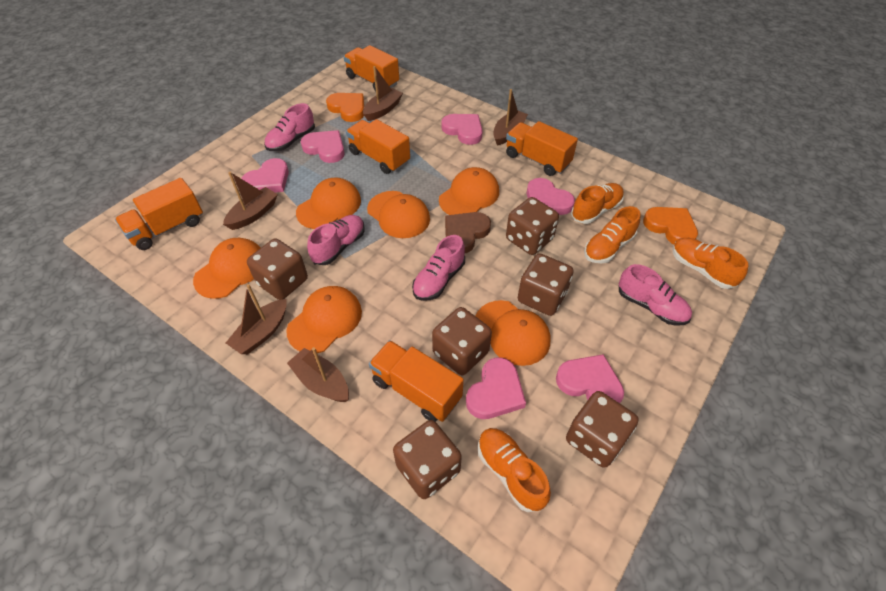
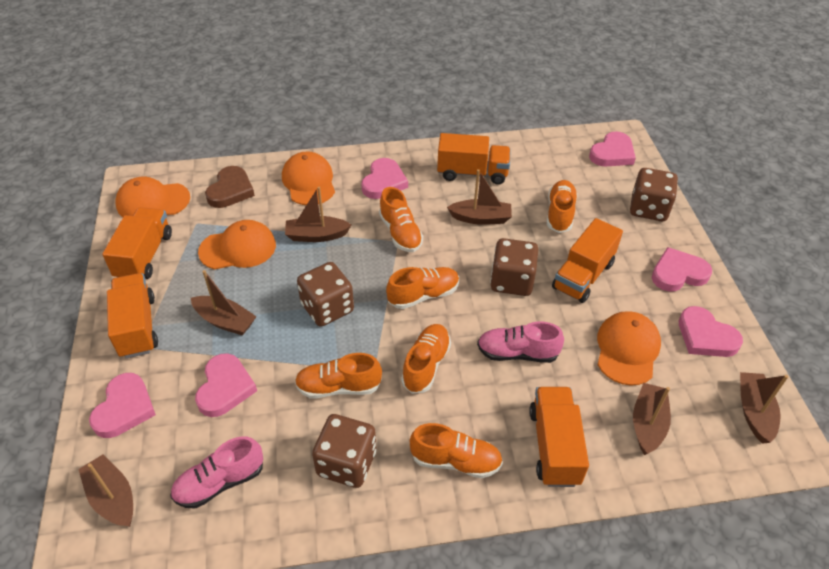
brown boat: [223,172,278,230] [226,284,287,354] [287,347,349,402] [363,66,403,121] [493,89,528,146] = 5 -> [78,455,133,527] [191,270,257,336] [285,187,351,242] [447,169,512,225] [633,383,671,455] [740,372,788,444] = 6
brown dice: [247,238,308,300] [393,420,462,499] [432,307,492,375] [506,197,559,255] [518,253,573,316] [566,391,639,468] = 6 -> [297,262,354,327] [312,414,376,488] [490,238,539,296] [630,168,678,221] = 4
orange cap: [193,238,261,299] [286,286,362,353] [296,177,361,229] [367,191,430,238] [439,167,499,215] [476,300,551,366] = 6 -> [116,177,190,217] [198,220,276,270] [282,152,335,205] [597,311,661,386] = 4
orange heart: [326,93,364,122] [643,207,698,245] = 2 -> none = 0
orange shoe: [478,428,551,512] [571,183,624,224] [584,206,640,263] [672,238,749,289] = 4 -> [295,353,382,398] [379,187,423,252] [386,267,459,309] [401,324,451,394] [410,423,503,478] [547,180,578,233] = 6
pink shoe: [264,103,315,151] [307,215,365,265] [412,235,465,301] [619,264,692,326] = 4 -> [170,436,263,509] [477,321,564,363] = 2

